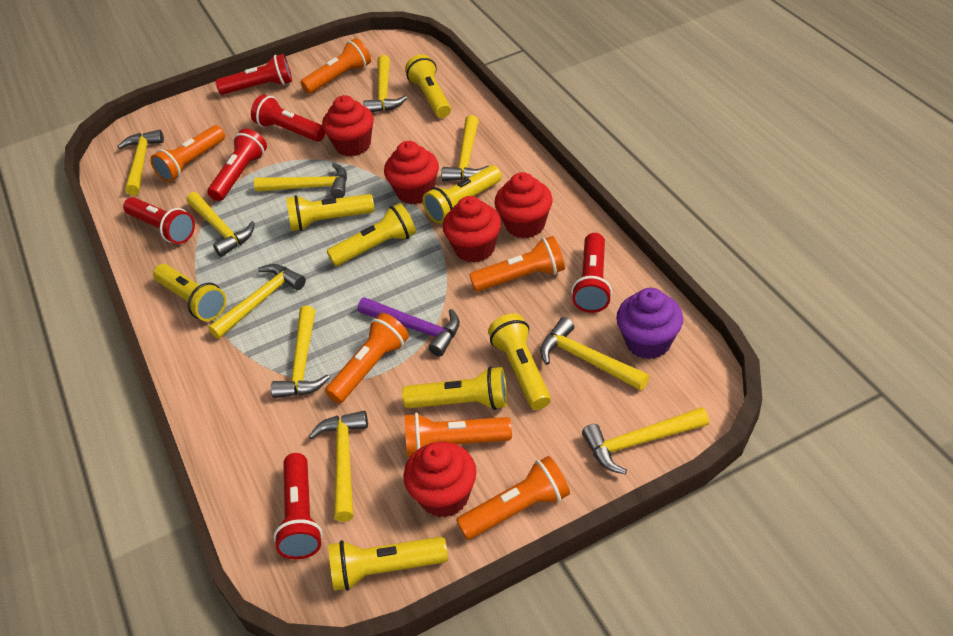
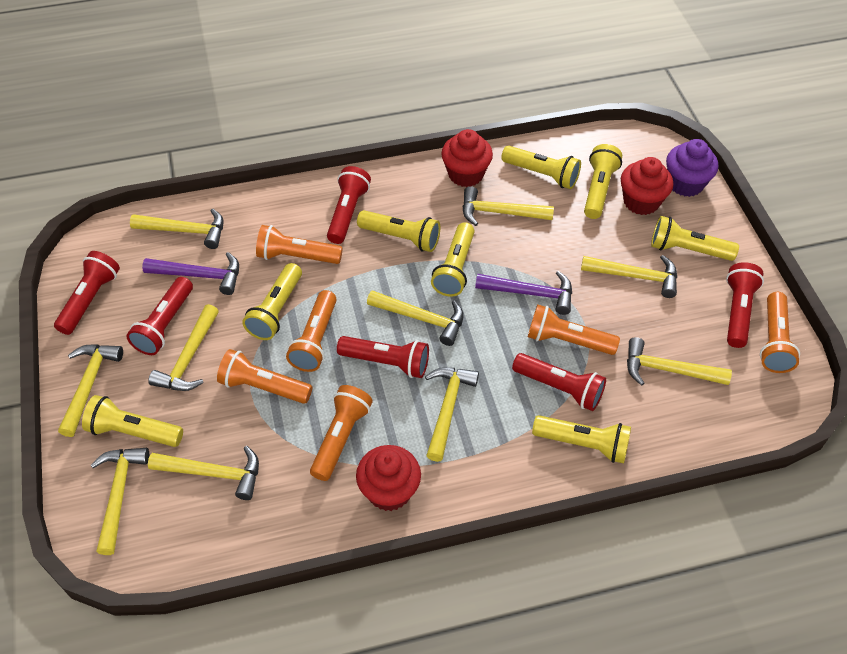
purple hammer: [358,297,460,357] = 1 -> [142,252,239,295] [475,271,572,315] = 2
red cupcake: [322,95,374,156] [384,141,439,204] [403,442,477,518] [443,196,501,263] [495,172,553,238] = 5 -> [356,445,421,511] [441,129,493,187] [621,157,673,215] = 3

